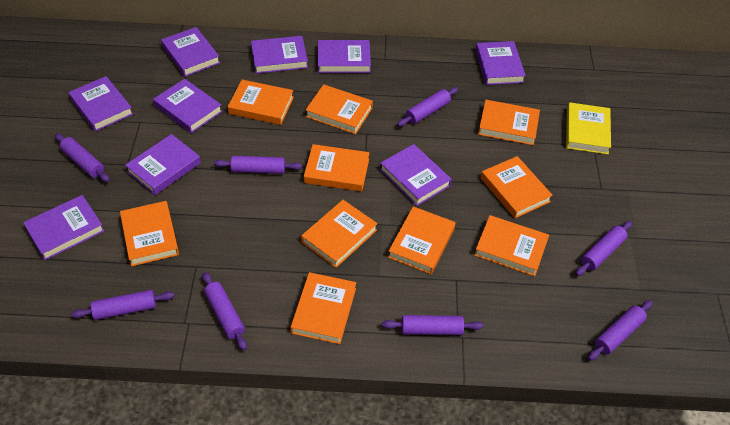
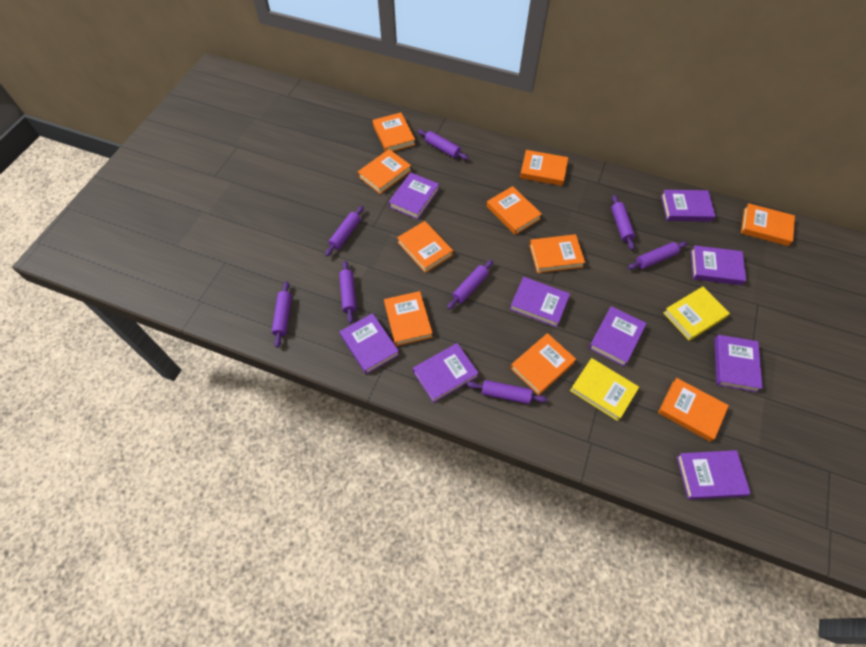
yellow book: [566,103,611,154] = 1 -> [570,358,639,421] [663,286,730,341] = 2

